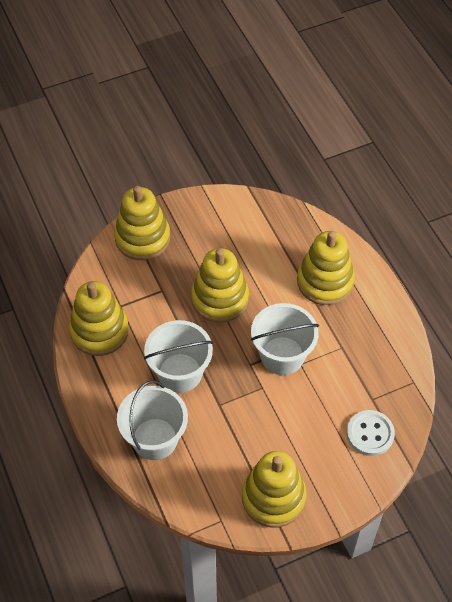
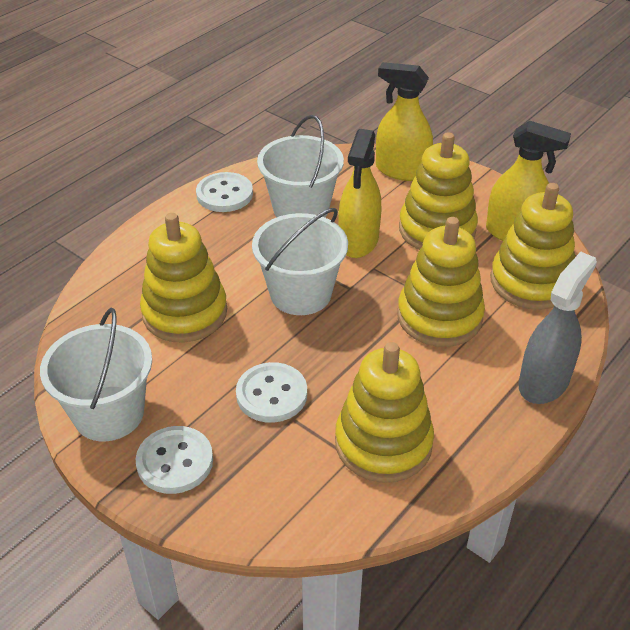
grey spray bottle: none = 0 -> [518,252,597,404] = 1
white button: [347,410,395,456] = 1 -> [136,426,213,494] [196,172,253,212] [236,362,307,423] = 3
yellow spray bottle: none = 0 -> [338,129,381,258] [376,62,433,181] [486,121,571,241] = 3

